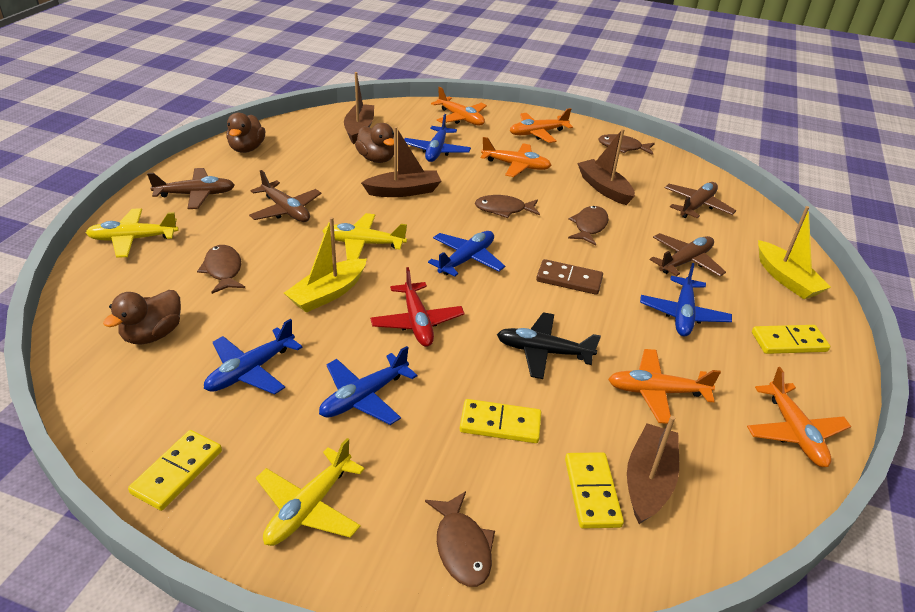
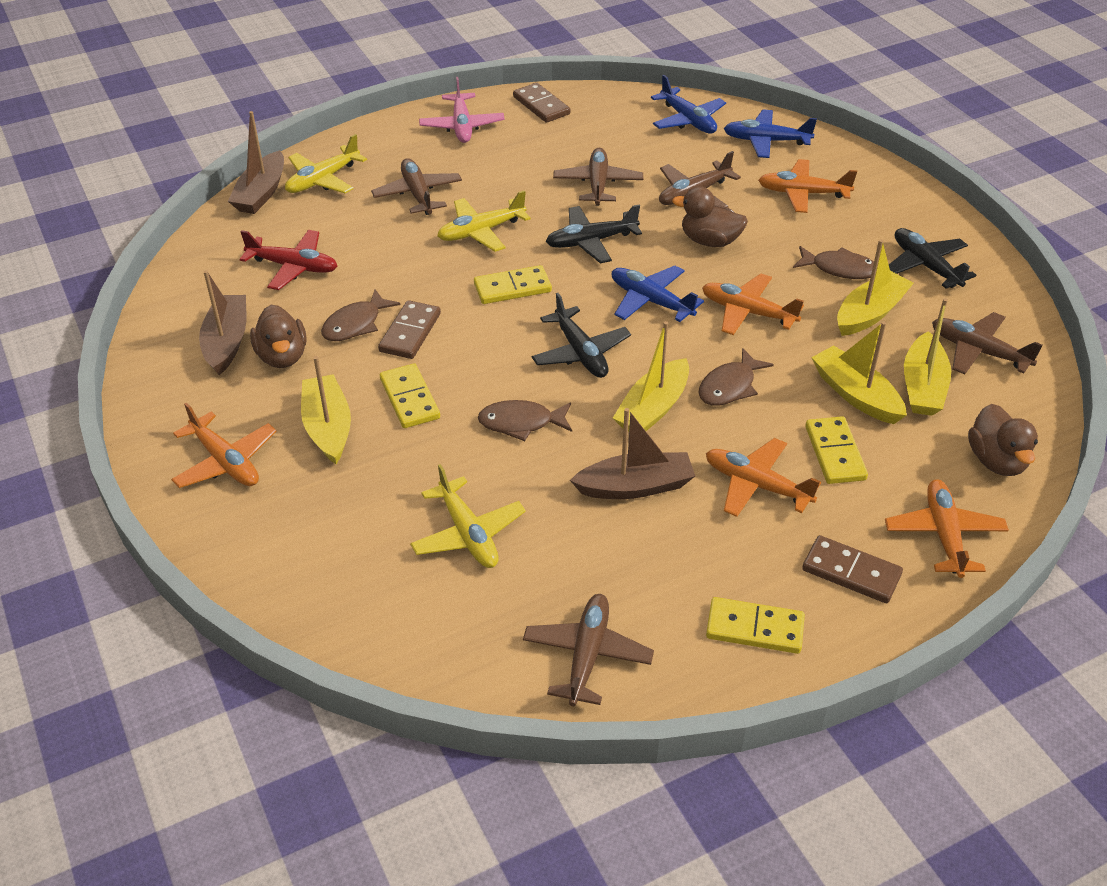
black plane: [497,312,601,379] = 1 -> [532,293,631,378] [546,205,642,263] [889,228,977,288] = 3
blue plane: [204,319,303,394] [319,346,417,425] [404,114,471,162] [428,231,505,277] [640,263,732,336] = 5 -> [611,266,704,322] [651,75,726,134] [724,109,817,158] = 3
brown boat: [344,72,374,144] [361,127,441,197] [577,129,635,205] [627,416,679,524] = 4 -> [199,270,246,375] [228,111,284,214] [570,408,695,499] = 3
brown domino: [536,259,603,295] = 1 -> [378,300,441,359] [513,83,570,123] [802,535,903,603] = 3
brown fish: [197,245,245,294] [425,491,495,587] [475,195,540,218] [568,206,609,246] [598,134,655,155] = 5 -> [321,289,400,341] [478,400,572,441] [699,348,774,406] [793,246,874,279] = 4
brown plane: [147,168,235,209] [249,170,322,222] [650,233,726,277] [664,182,736,218] = 4 -> [371,158,462,215] [523,594,654,706] [553,148,643,206] [659,151,741,207] [932,312,1043,374] = 5
pink plane: none = 0 -> [419,77,505,143] = 1
yellow boat: [284,217,367,313] [758,206,831,299] = 2 -> [301,356,351,464] [613,321,689,432] [811,322,907,424] [837,239,914,336] [904,298,951,416] = 5

